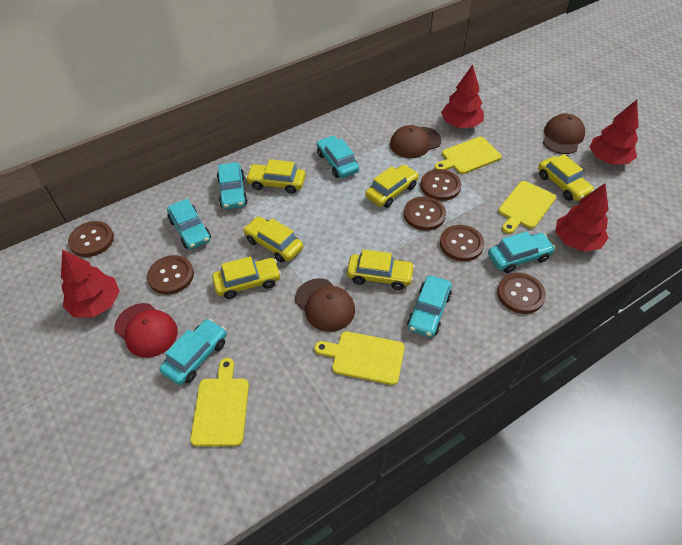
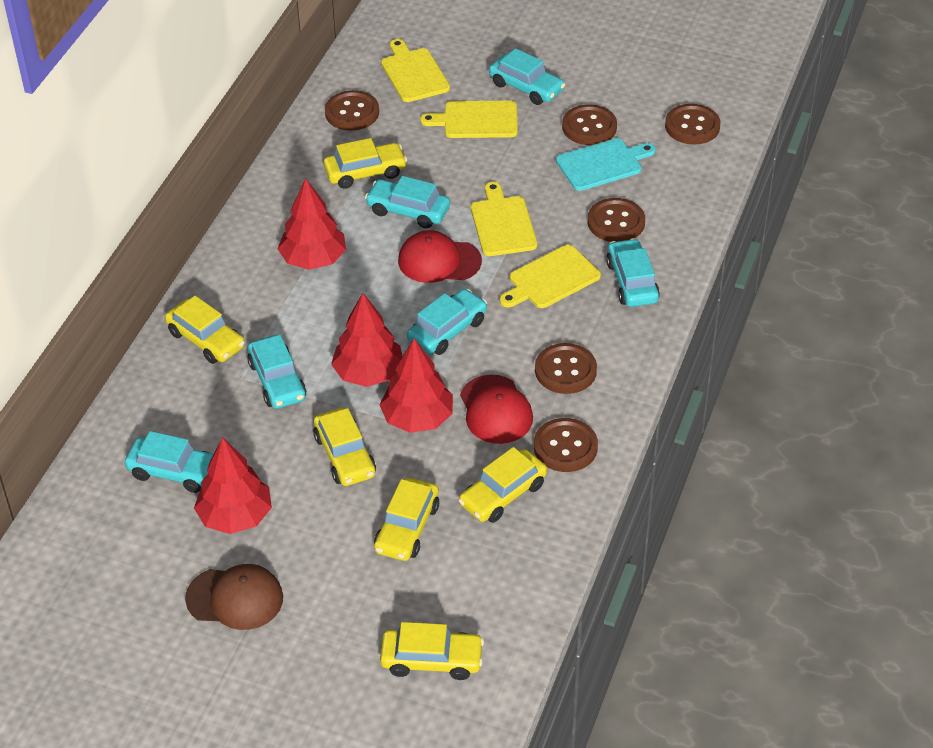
brown cap: [295,278,355,332] [390,125,442,158] [543,114,585,154] = 3 -> [185,564,283,630] = 1
red cap: [115,303,178,358] = 1 -> [398,230,482,283] [460,375,533,444] = 2
turquoise cutting board: none = 0 -> [556,138,656,191] = 1

